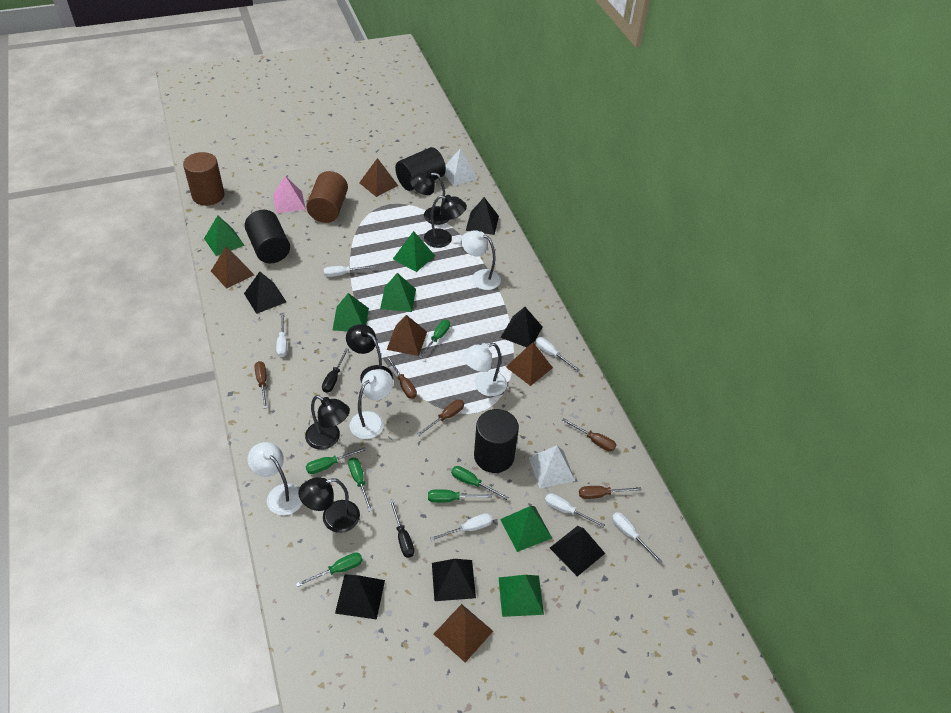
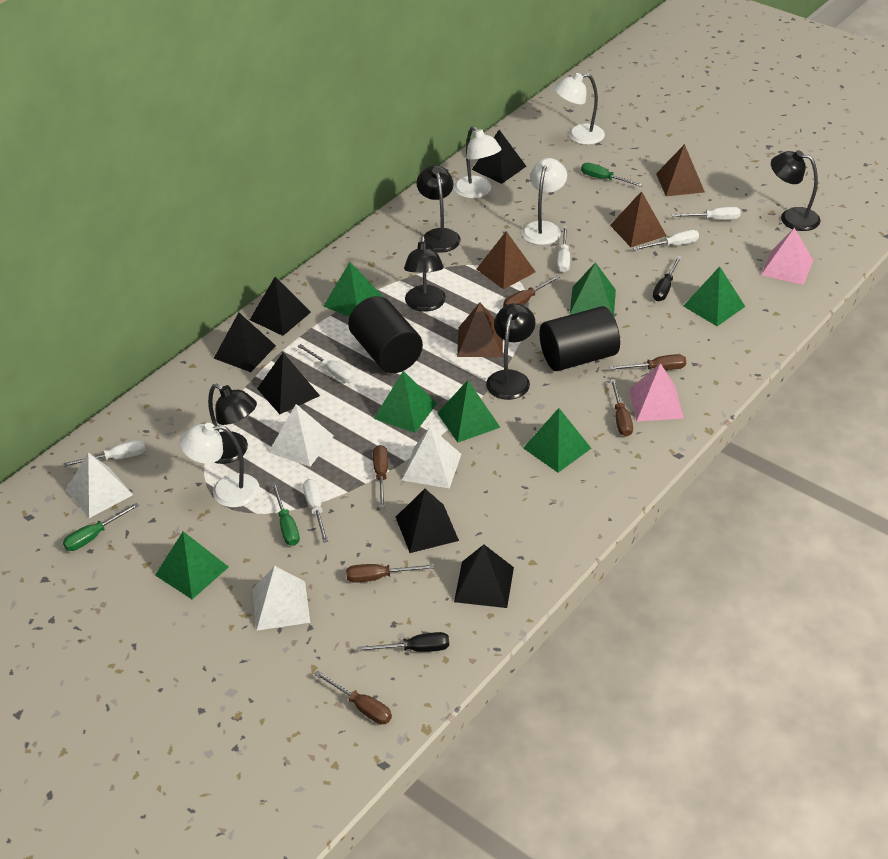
black cylinder: [245,210,290,263] [395,147,446,191] [474,409,519,473] = 3 -> [348,296,423,373] [540,306,620,371] = 2
brown cylinder: [183,152,225,206] [306,171,348,223] = 2 -> none = 0
brown pyramid: [211,247,254,289] [359,158,398,197] [387,315,427,356] [434,604,493,663] [506,342,553,386] = 5 -> [457,303,503,357] [476,231,536,289] [610,191,667,247] [656,144,705,196] = 4
brown screwdriver: [254,361,267,409] [386,356,417,399] [417,399,464,436] [562,418,616,452] [579,486,641,499] = 5 -> [314,671,392,724] [346,564,434,583] [373,445,388,508] [503,275,560,307] [610,354,686,370] [610,379,633,437] = 6
green pyramid: [204,215,245,256] [332,293,369,331] [380,273,416,312] [393,231,435,272] [498,575,544,617] [500,506,552,552] = 6 -> [155,531,228,599] [323,262,383,317] [374,371,437,433] [437,380,501,443] [523,408,591,473] [570,262,616,316] [684,266,745,326] = 7
green screwdriver: [296,553,363,587] [306,447,367,474] [348,458,373,512] [419,320,450,358] [428,489,492,503] [451,466,508,500] = 6 -> [63,503,139,551] [271,483,300,546] [581,163,643,187] = 3
pink pyramid: [273,176,306,213] = 1 -> [629,363,684,421] [761,228,813,285] = 2
white pyramid: [444,148,478,186] [529,445,575,488] = 2 -> [66,452,133,518] [252,566,310,631] [268,404,334,467] [402,427,461,489] = 4

